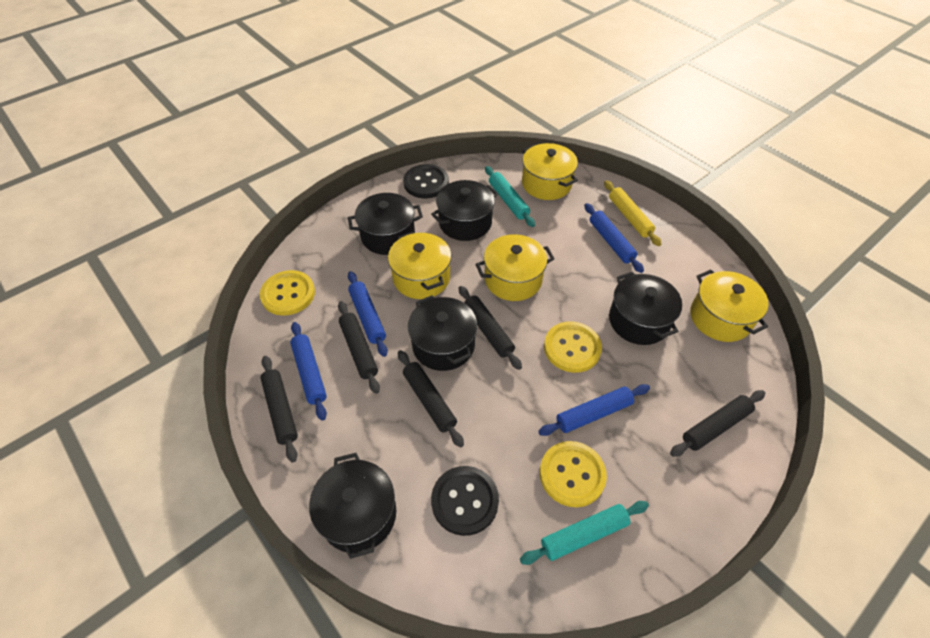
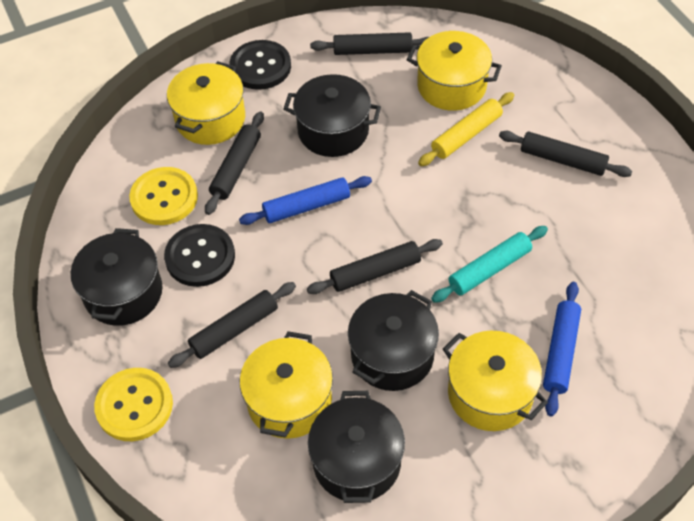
black pot: [309,453,396,559] [348,193,423,255] [408,295,477,371] [431,180,498,241] [609,272,682,345] = 5 -> [71,228,162,326] [284,74,381,157] [308,391,405,503] [348,290,439,391] = 4
blue rolling pin: [290,322,327,421] [348,271,388,357] [538,384,650,436] [584,203,644,273] = 4 -> [239,176,372,225] [543,282,581,417] = 2
turquoise rolling pin: [485,166,535,227] [520,501,649,565] = 2 -> [431,226,548,303] = 1
yellow button: [260,270,315,316] [540,441,607,508] [544,321,602,373] = 3 -> [94,368,173,441] [129,167,198,225] = 2

